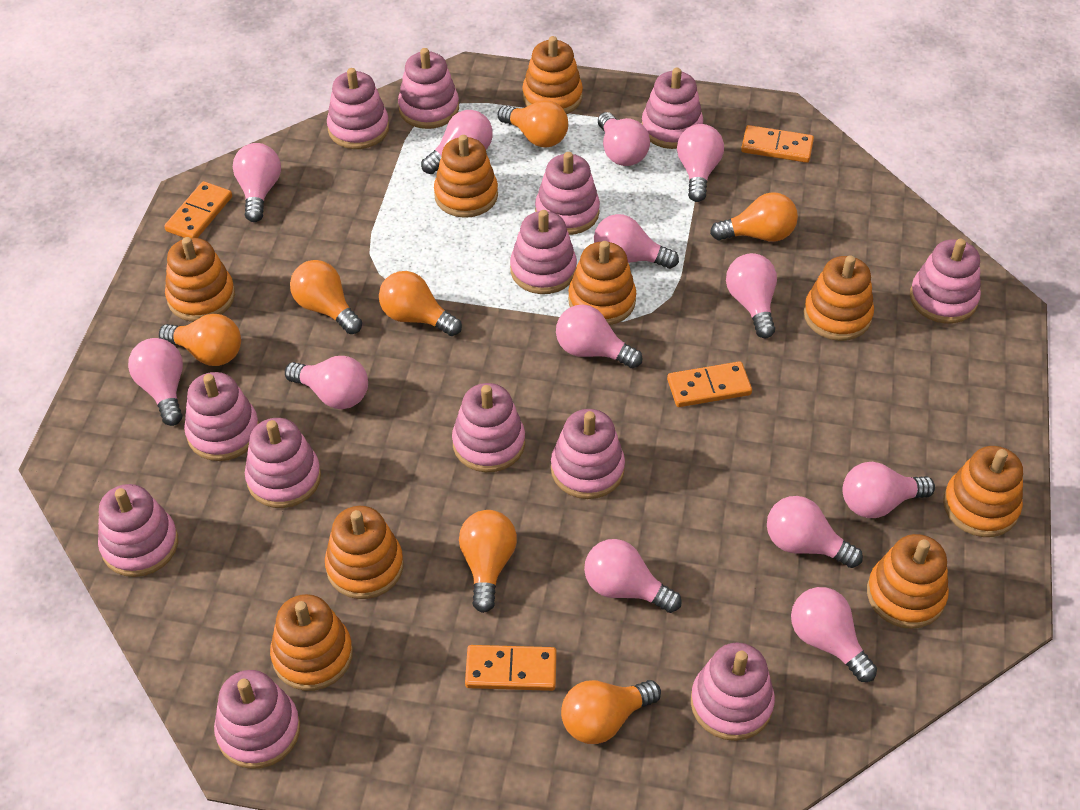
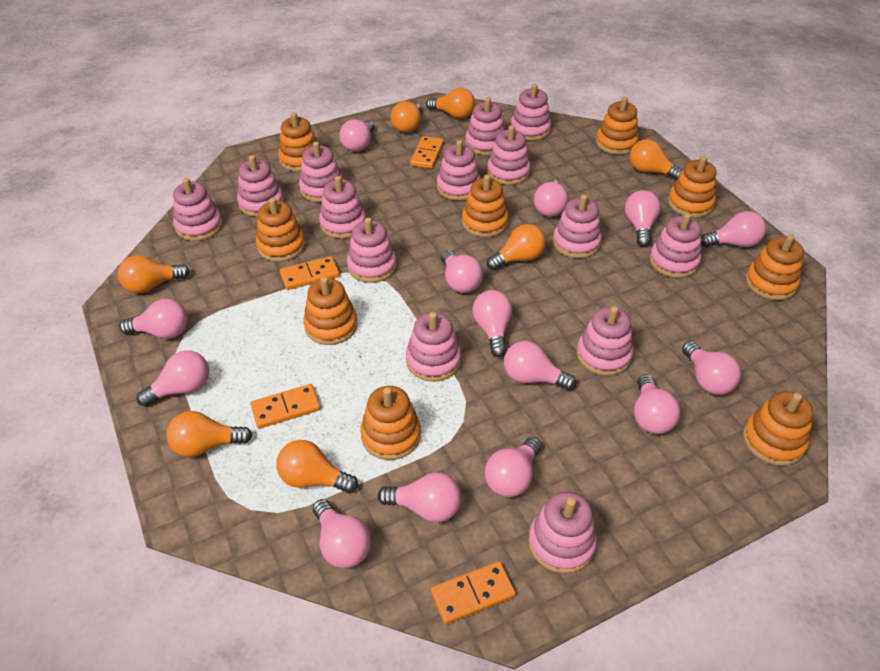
pink light bulb: [128,338,183,426] [233,143,281,222] [285,356,368,409] [421,110,493,174] [556,305,643,368] [584,539,682,613] [594,214,679,269] [598,112,650,166] [677,124,724,202] [726,253,777,338] [767,496,863,568] [791,587,877,682] [843,462,935,518] = 13 -> [119,299,188,339] [136,350,209,407] [313,499,371,568] [339,119,375,152] [378,472,461,522] [441,250,483,293] [472,290,512,357] [485,437,542,497] [504,341,576,390] [534,179,568,217] [625,190,661,247] [634,374,681,434] [682,341,741,395] [701,211,766,247] = 14
pink stacking toy: [98,484,178,577] [184,372,259,461] [214,670,300,769] [245,418,321,508] [327,68,389,149] [398,48,459,129] [452,383,525,472] [510,210,577,294] [535,152,600,235] [551,409,625,499] [642,68,703,149] [691,642,775,741] [910,239,981,324] = 13 -> [173,178,223,241] [237,155,284,217] [299,142,343,202] [319,176,366,239] [347,218,397,283] [406,312,461,382] [437,140,481,201] [465,97,505,155] [487,125,531,185] [511,84,551,141] [528,492,597,574] [553,194,602,258] [577,306,634,376] [650,213,702,278] = 14

